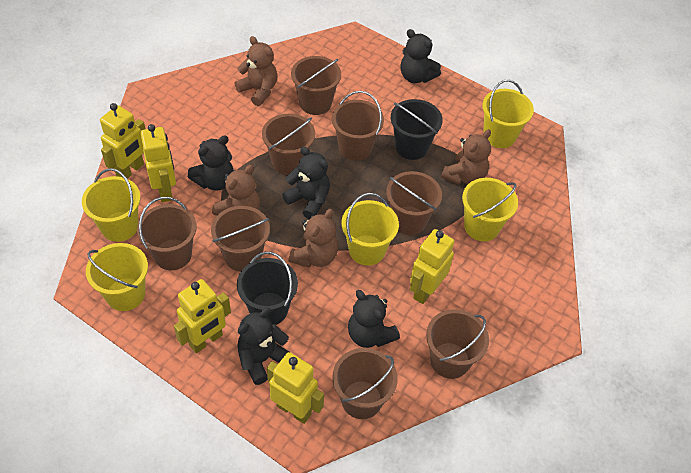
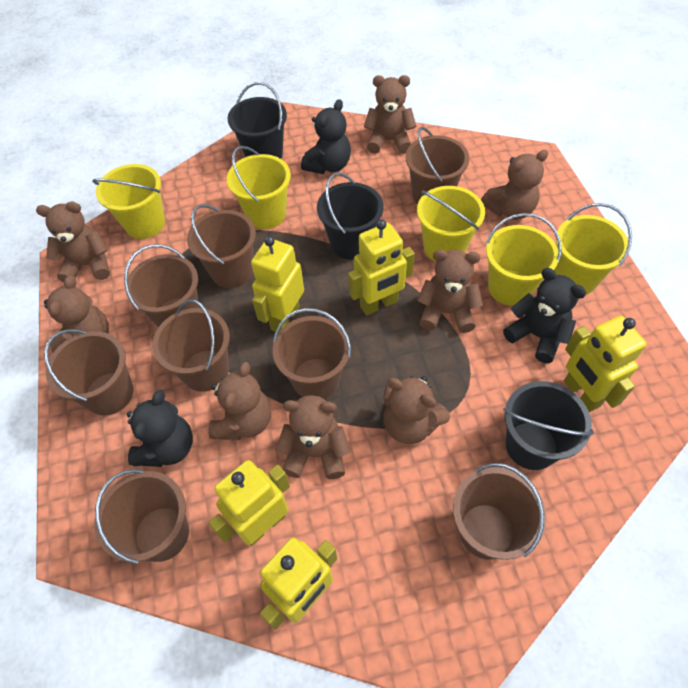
black bucket: [237,252,298,325] [391,99,443,160] = 2 -> [227,82,287,159] [317,173,384,260] [503,381,594,470] = 3
black teddy bear: [188,135,233,190] [237,308,291,385] [282,146,330,219] [348,290,400,348] [400,29,441,83] = 5 -> [127,390,193,467] [301,99,351,174] [503,268,586,363] = 3
brown teddy bear: [212,165,260,216] [234,36,277,106] [289,209,338,268] [441,129,491,185] = 4 -> [36,202,110,282] [44,275,109,353] [209,362,271,440] [276,395,350,479] [364,75,416,154] [383,376,450,444] [417,250,483,333] [481,150,548,220] = 8

